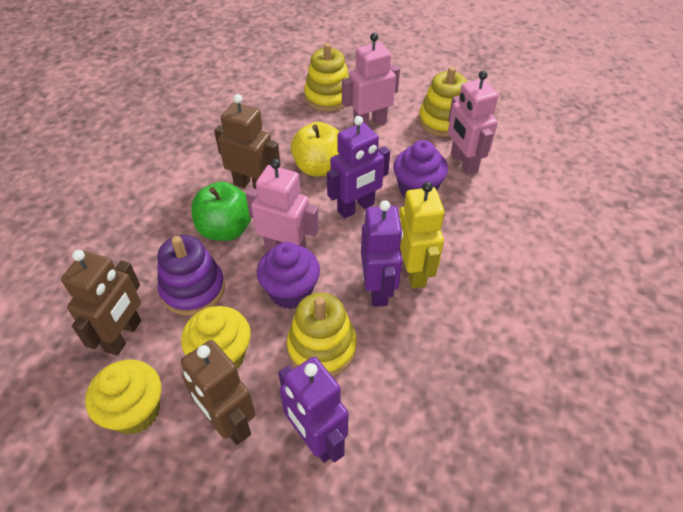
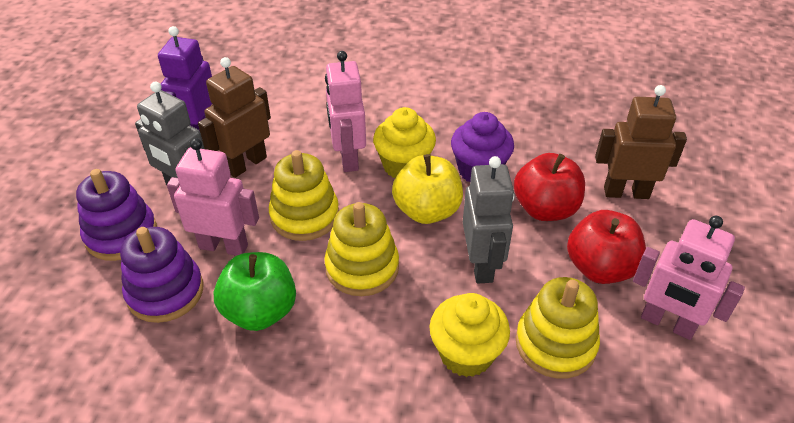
brown robot: [61,250,141,356] [181,340,256,445] [214,94,280,189] = 3 -> [198,57,271,178] [595,85,687,199] = 2
grey robot: none = 0 -> [135,81,204,185] [463,156,515,283] = 2
purple cupcake: [257,242,320,309] [393,140,448,198] = 2 -> [451,112,514,182] = 1
purple robot: [279,357,349,463] [327,116,390,219] [361,200,403,307] = 3 -> [158,26,212,131] = 1
purple stacking toy: [157,235,225,316] = 1 -> [76,169,157,261] [120,227,204,323] = 2
red apple: none = 0 -> [514,153,585,221] [567,210,646,284] = 2
yellow robot: [399,182,445,288] = 1 -> none = 0

